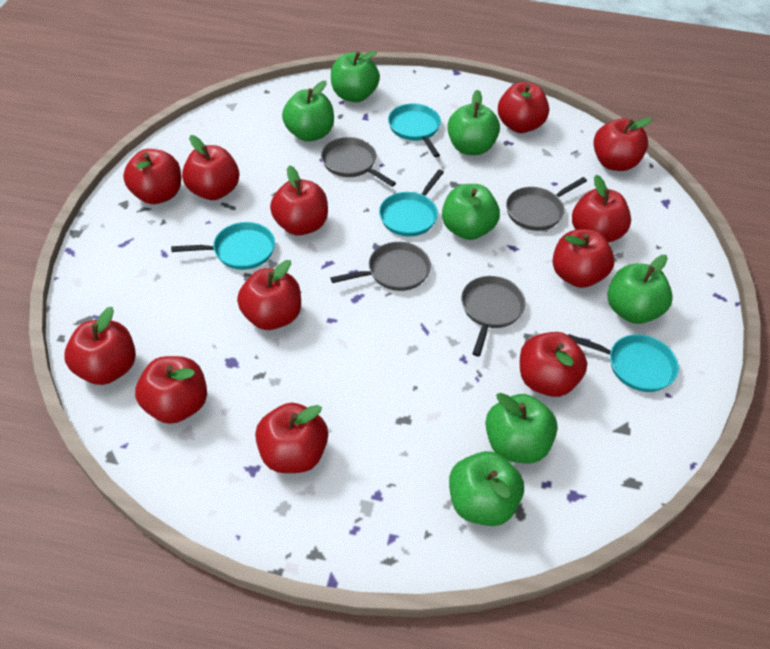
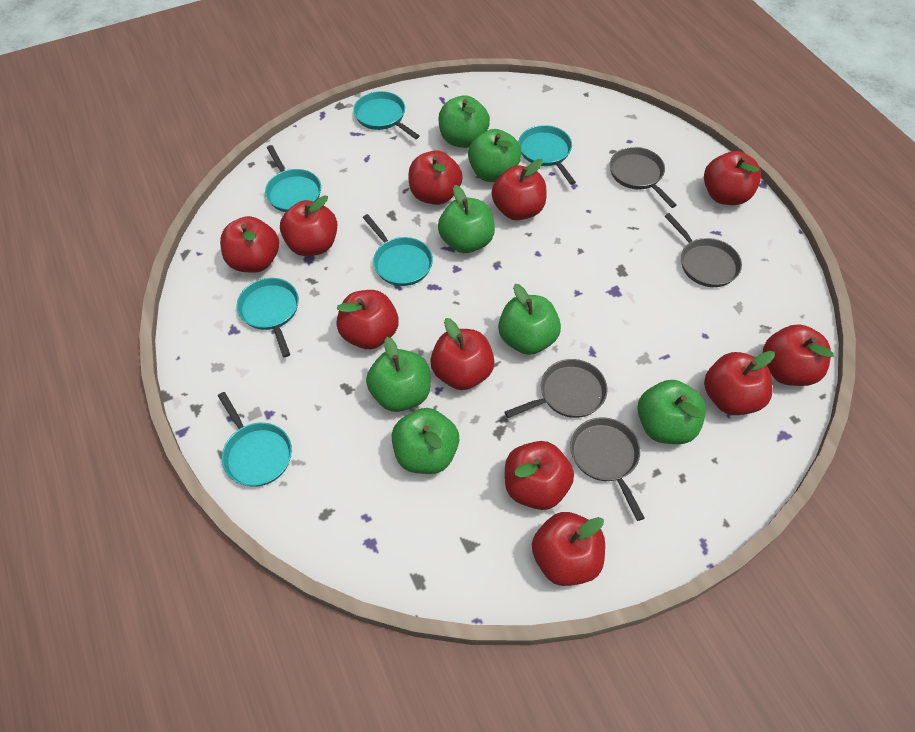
red apple: [64,307,136,385] [123,149,181,204] [135,356,207,424] [182,135,239,200] [237,260,301,330] [255,403,328,473] [270,165,328,236] [498,82,549,133] [520,332,587,397] [553,229,614,288] [572,175,631,243] [593,118,652,171] = 12 -> [220,216,279,273] [280,195,337,256] [337,290,399,349] [408,150,463,205] [430,318,495,390] [492,159,547,220] [505,441,574,510] [532,512,605,586] [704,151,761,205] [704,351,775,415] [763,324,834,386] = 11
turquoise pan: [171,222,275,270] [379,169,444,237] [388,104,441,157] [568,334,679,392] = 4 -> [218,392,292,487] [237,278,299,357] [265,145,321,212] [353,91,420,139] [363,214,433,286] [518,125,576,185] = 6

